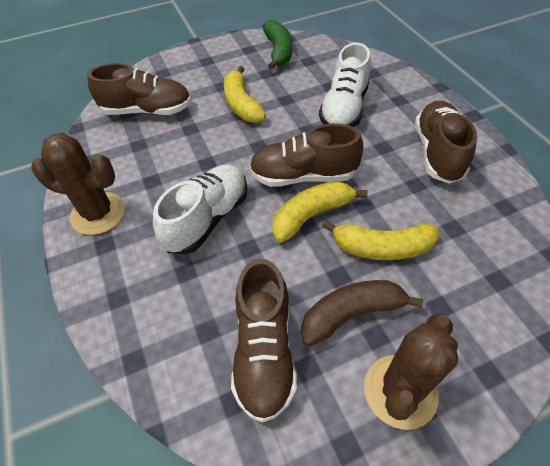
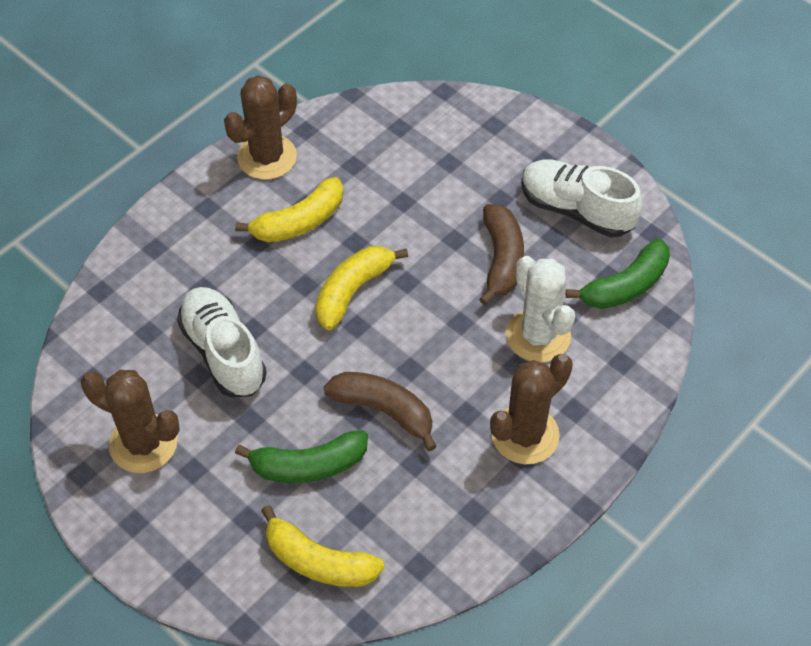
brown banana: [301,280,424,346] = 1 -> [324,372,437,451] [479,204,524,305] = 2
brown cactus: [31,133,125,235] [364,314,458,430] = 2 -> [81,370,180,473] [224,75,297,180] [490,354,573,464] = 3
brown shoe: [87,63,191,115] [231,258,297,423] [249,124,363,187] [415,100,477,184] = 4 -> none = 0
green banana: [263,20,292,70] = 1 -> [235,430,368,483] [566,238,670,309] = 2
white cactus: none = 0 -> [506,256,575,362] = 1

